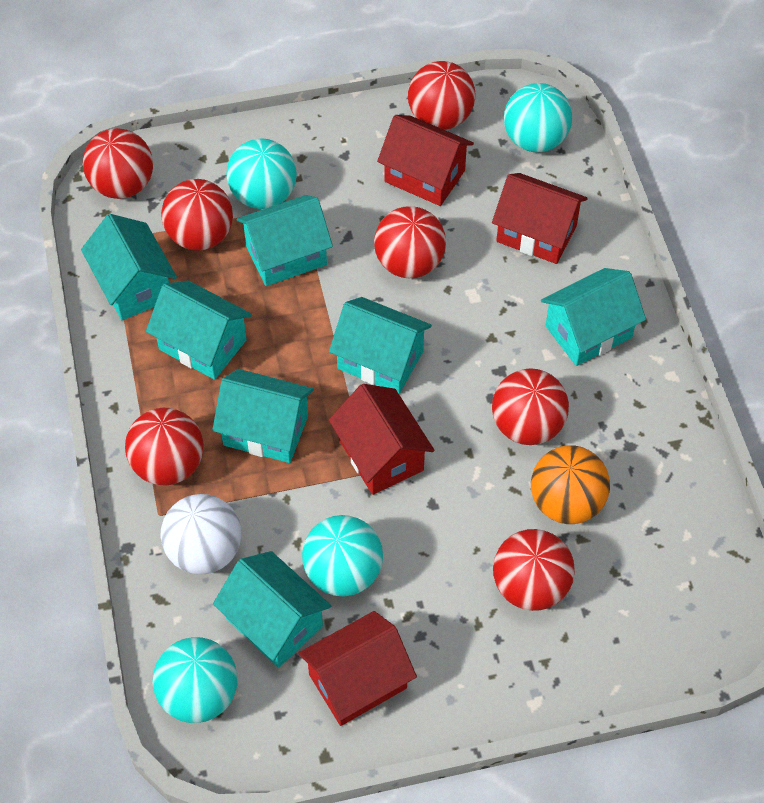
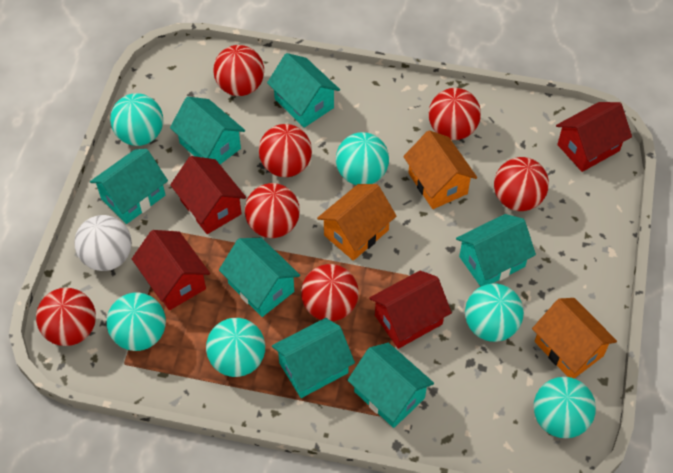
orange ball: [531,445,610,524] = 1 -> none = 0
orange house: none = 0 -> [317,184,396,261] [403,130,477,209] [532,298,617,379] = 3
turquoise ball: [152,637,238,723] [226,138,297,209] [302,515,383,597] [504,83,572,152] = 4 -> [107,292,166,351] [110,93,163,146] [206,318,265,377] [336,132,389,185] [465,283,524,342] [534,377,596,438] = 6

